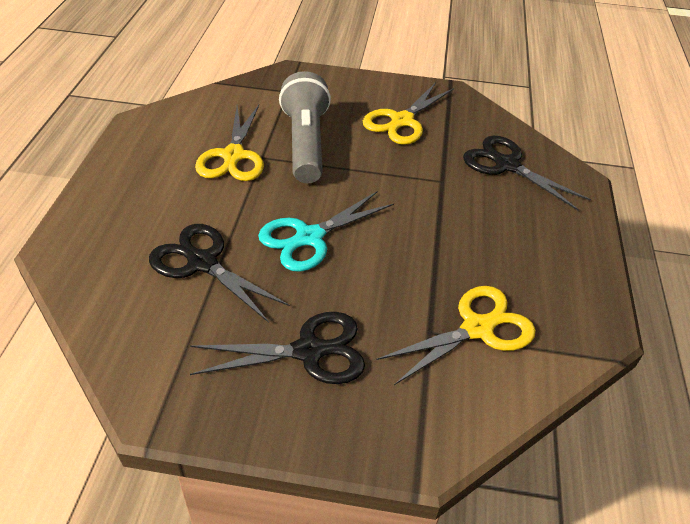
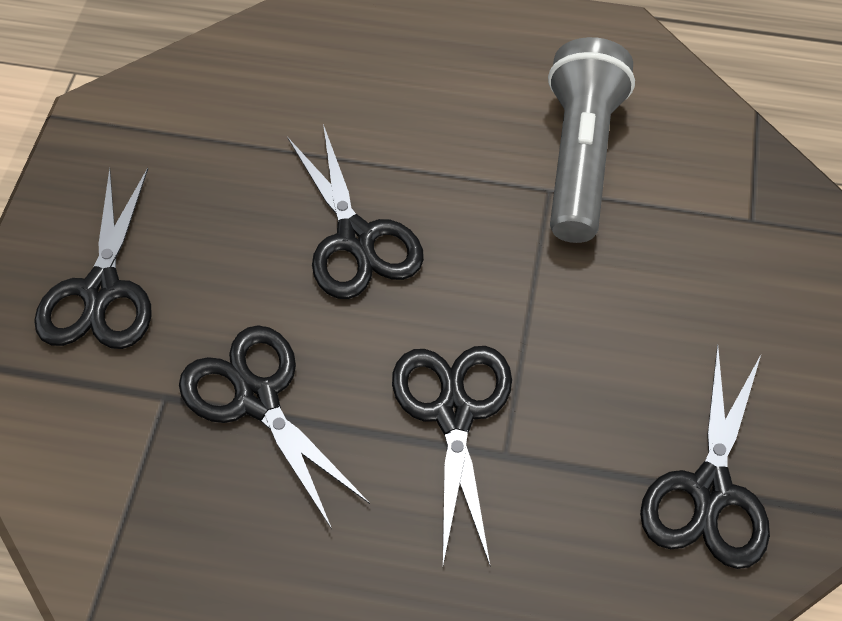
black scissors: [149,224,290,323] [190,312,365,384] [463,136,591,211] = 3 -> [34,168,152,349] [179,325,370,529] [287,124,424,299] [392,346,512,565] [640,344,770,569] = 5
turquoise scissors: [258,192,394,272] = 1 -> none = 0
yellow scissors: [195,105,264,181] [363,82,454,145] [376,286,536,385] = 3 -> none = 0

